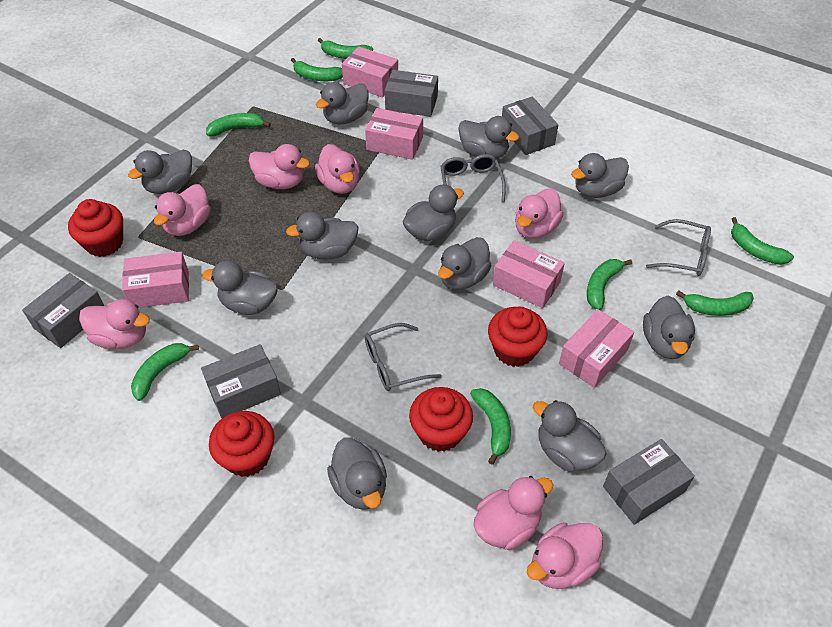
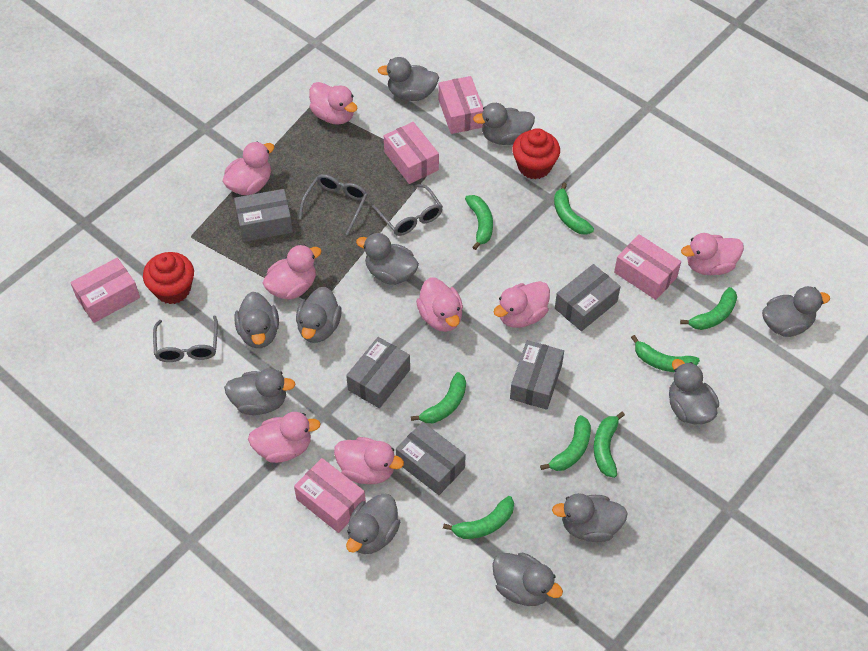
pink duck: [79,299,150,349] [154,184,211,236] [249,144,310,189] [315,144,360,194] [474,476,553,550] [515,189,564,239] [527,522,603,589] = 7 -> [222,141,275,195] [248,412,321,463] [263,245,322,300] [309,82,358,125] [334,437,404,484] [416,277,463,332] [494,281,550,328] [681,233,744,275] = 8
red cupcake: [68,199,123,257] [209,411,275,477] [409,387,473,452] [488,307,548,367] = 4 -> [143,252,194,304] [512,128,560,179] = 2

